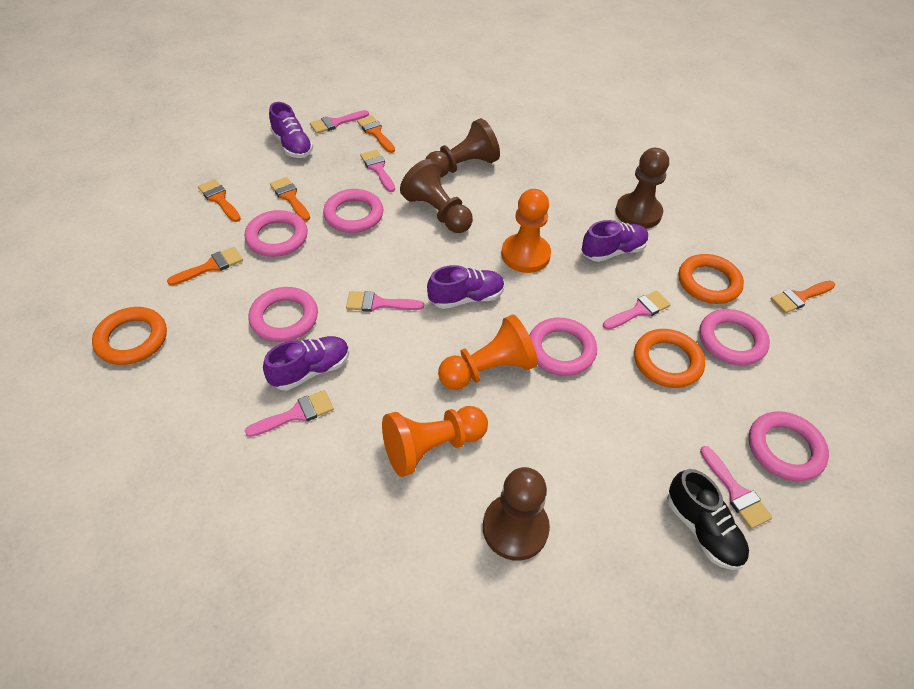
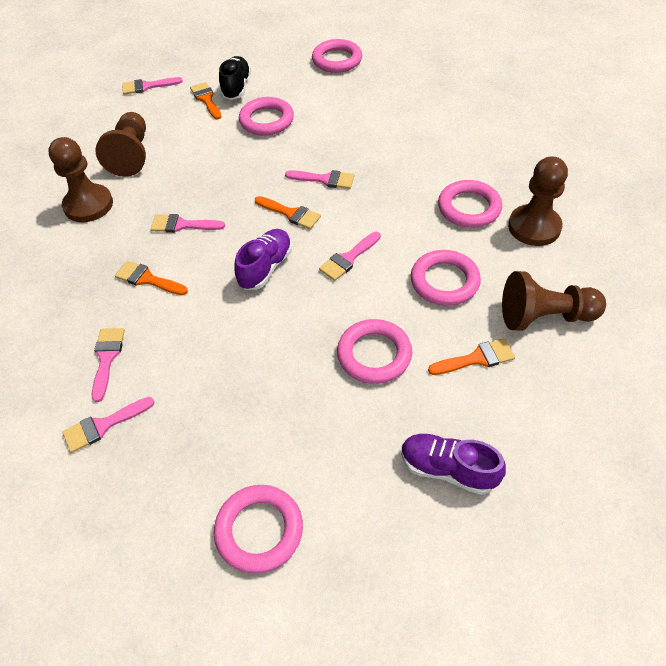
orange brush: [167,247,243,286] [198,179,241,222] [270,177,310,221] [357,115,395,153] [771,280,835,313] = 5 -> [115,261,188,295] [190,82,221,119] [255,196,321,229] [428,338,515,375] = 4
orange pawn: [382,406,488,477] [438,315,538,390] [501,189,551,273] = 3 -> none = 0
orange ring: [92,307,167,365] [634,329,705,388] [679,254,744,304] = 3 -> none = 0
purple shoe: [263,336,349,390] [269,102,313,158] [427,265,505,309] [582,220,649,262] = 4 -> [234,229,292,290] [401,434,506,495] = 2

